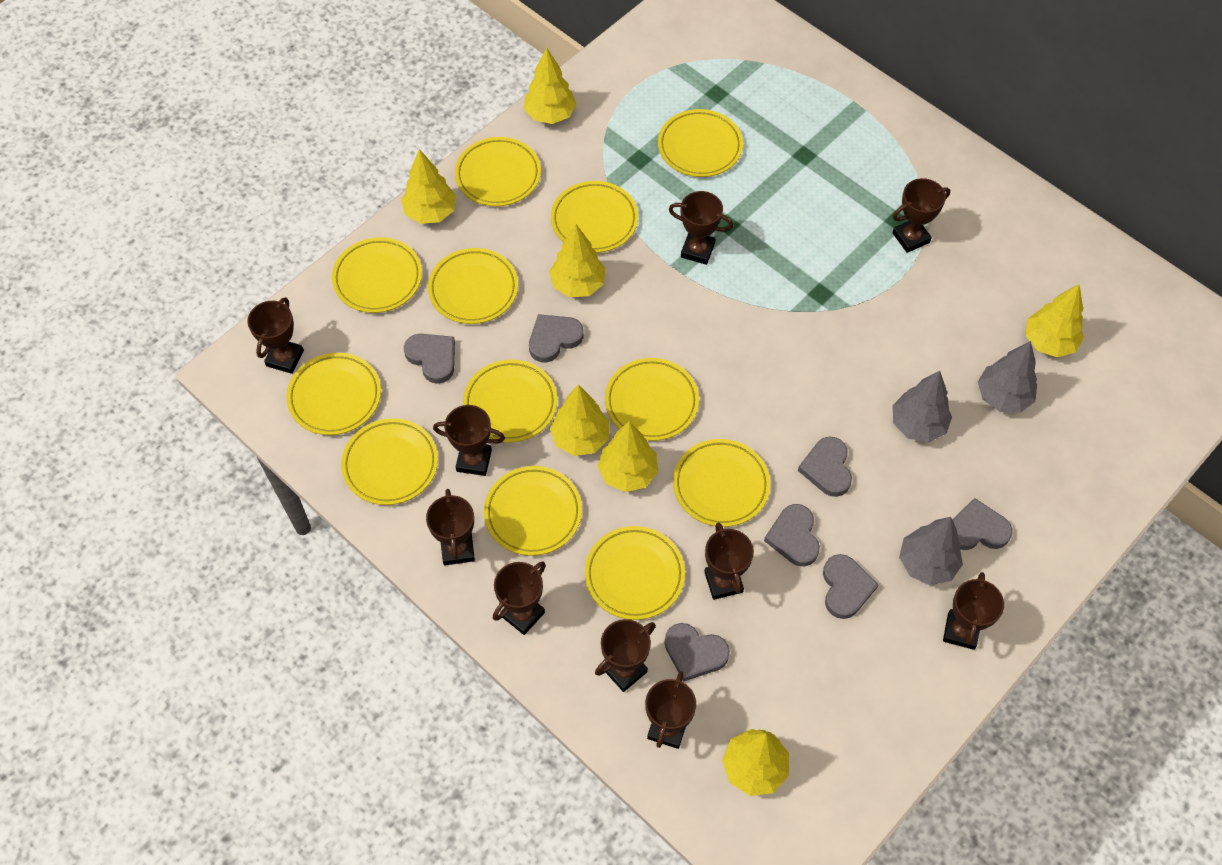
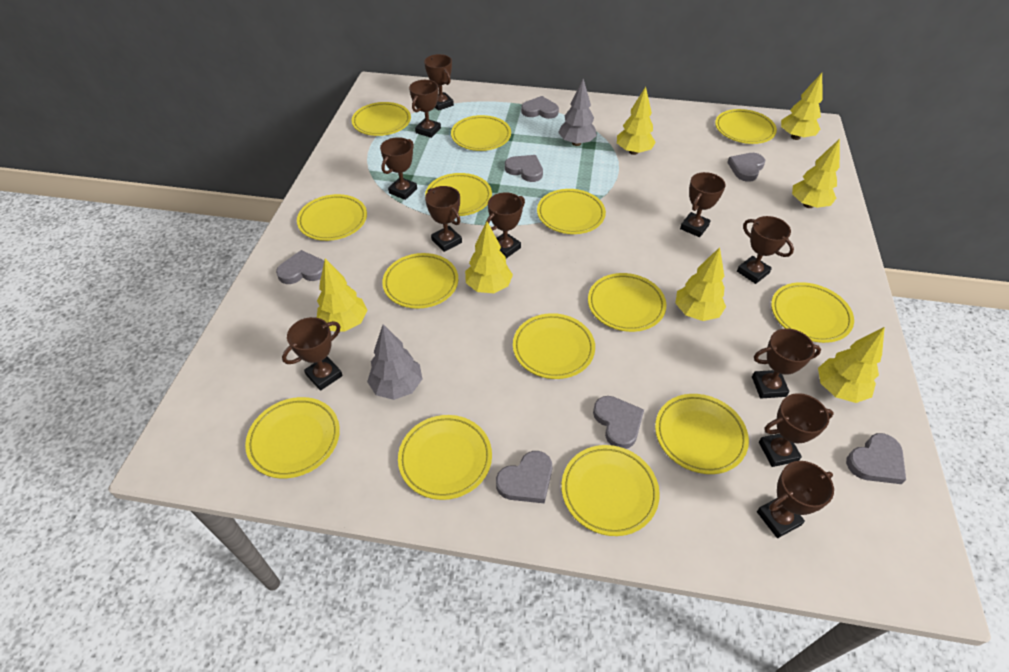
brown trophy: [247,297,304,374] [426,489,475,565] [433,405,505,476] [493,562,546,635] [595,619,656,692] [645,671,696,749] [669,191,733,265] [705,522,754,600] [892,178,950,253] [943,572,1004,650] = 10 -> [282,317,343,391] [380,137,417,200] [409,80,441,138] [424,54,454,111] [425,186,462,252] [485,192,525,258] [680,172,726,237] [737,216,794,284] [752,328,821,399] [757,461,834,538] [759,393,834,467] = 11
grey tree: [892,371,952,443] [899,517,963,586] [978,341,1037,413] = 3 -> [367,324,422,400] [558,79,597,146] = 2
yellow plate: [286,353,381,435] [332,237,422,313] [341,418,438,505] [428,248,518,324] [455,137,541,206] [463,360,557,443] [484,466,582,556] [551,181,638,253] [585,526,685,620] [605,358,699,441] [658,109,743,177] [673,439,770,527] = 12 -> [245,397,340,478] [297,194,367,241] [352,102,411,136] [382,253,458,309] [398,415,492,500] [425,173,492,216] [451,115,511,151] [513,313,595,379] [537,189,606,234] [561,445,660,536] [588,273,666,332] [655,394,749,474] [715,109,777,144] [771,282,854,343] = 14

